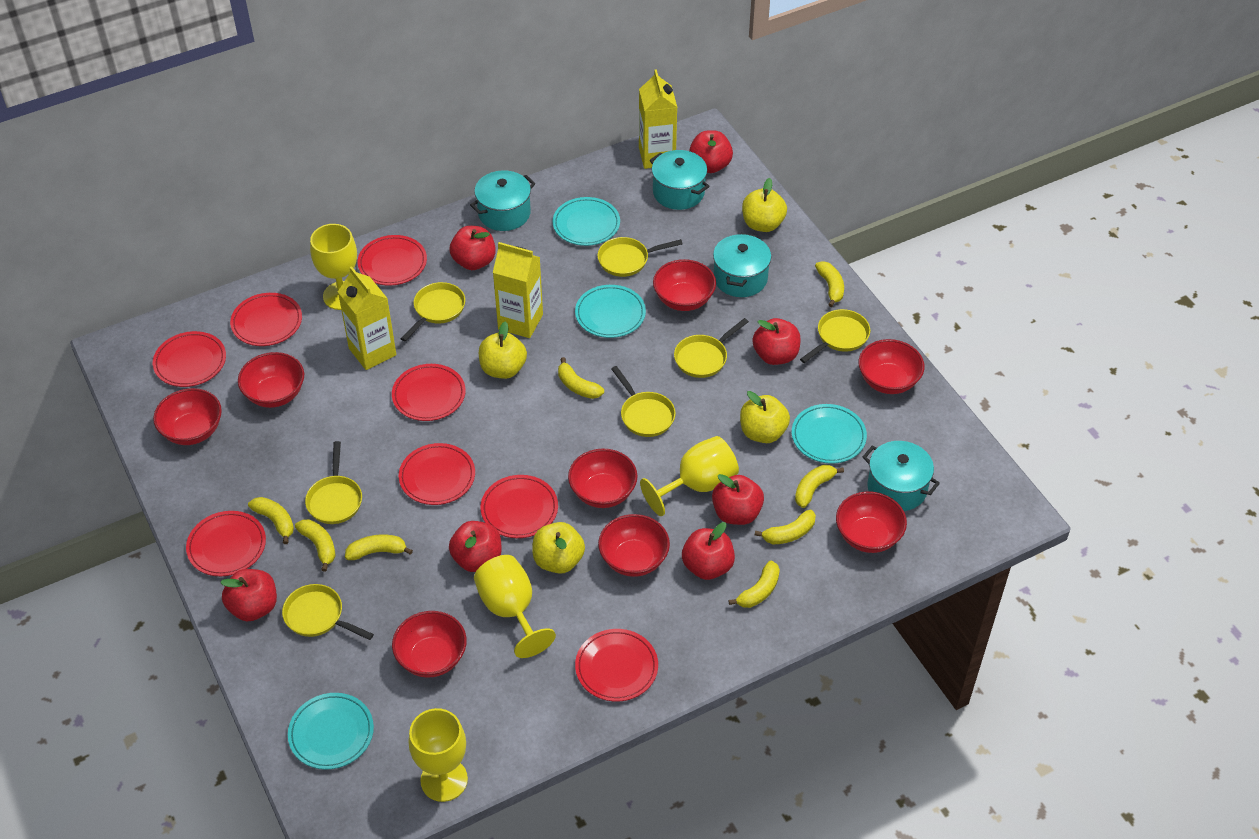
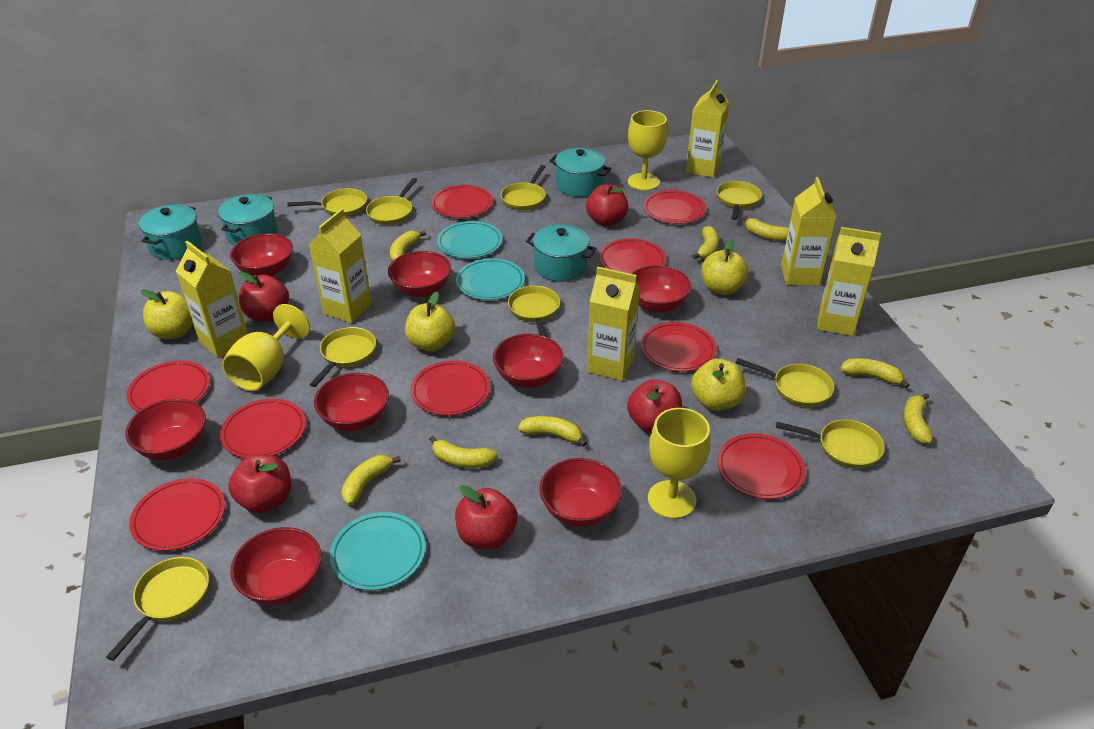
red apple: [220,569,277,621] [449,521,502,572] [450,226,496,270] [682,522,735,580] [689,130,733,173] [712,474,764,525] [752,318,801,365] = 7 -> [228,454,291,513] [239,272,289,322] [455,485,518,549] [586,184,628,226] [627,379,682,433] = 5
red plate: [153,331,226,387] [186,511,266,576] [230,293,302,346] [358,235,427,286] [392,364,466,421] [399,443,475,505] [481,475,558,538] [575,629,658,701] = 8 -> [127,360,210,412] [129,478,225,551] [220,399,306,458] [411,361,490,416] [431,185,493,218] [599,238,666,274] [641,322,717,372] [643,190,706,224] [717,433,806,499] = 9
turquoise plate: [288,693,374,770] [553,197,620,246] [575,285,646,338] [792,404,867,464] = 4 -> [330,512,426,590] [437,221,502,259] [456,258,525,300] = 3
yellow carton: [338,266,396,370] [493,242,543,338] [639,69,677,169] = 3 -> [176,241,248,358] [309,209,372,323] [587,267,640,381] [686,80,729,178] [781,177,837,286] [817,227,881,336] = 6
yellow goblet: [310,224,357,310] [409,708,468,802] [474,555,556,658] [640,436,739,516] = 4 -> [222,304,310,391] [628,110,667,191] [648,408,710,519] = 3
yellow pan: [282,584,374,640] [305,441,362,524] [400,282,465,342] [598,237,683,277] [611,366,676,437] [674,318,749,378] [800,309,870,363] = 7 -> [106,557,209,661] [287,188,367,217] [310,327,376,387] [366,178,417,225] [501,165,546,210] [508,286,560,337] [717,181,762,220] [736,358,834,407] [776,420,885,469] = 9

